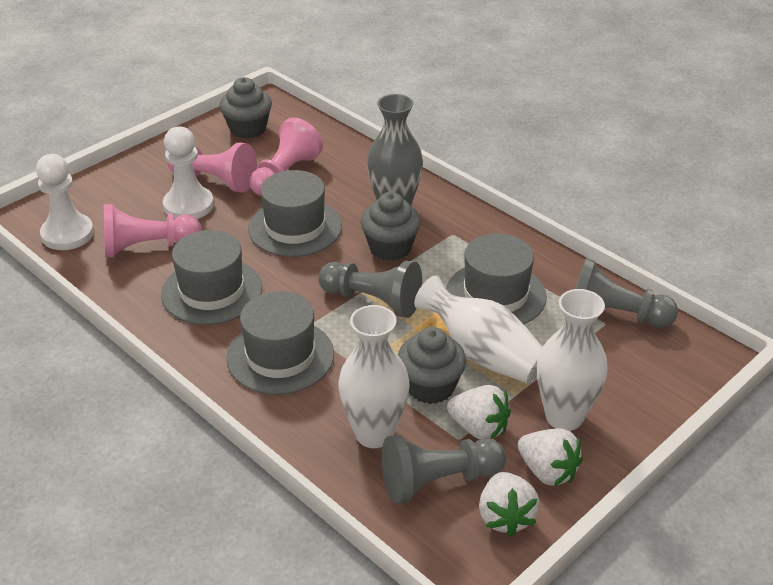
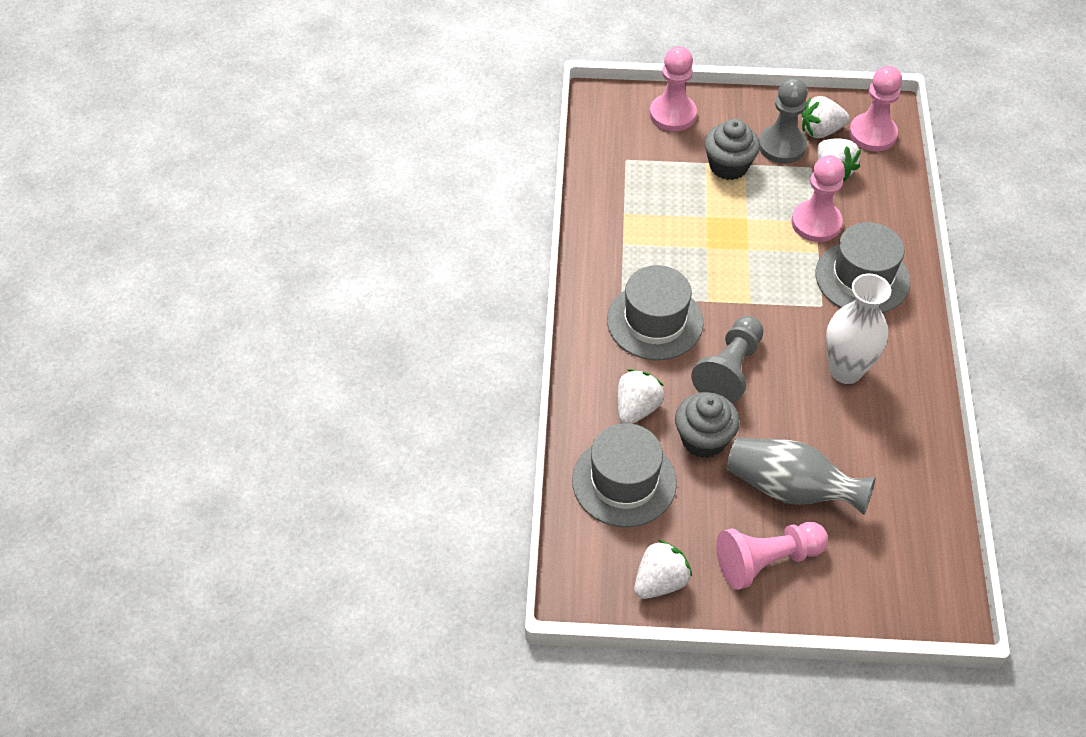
grey cupcake: [220,77,272,139] [361,192,421,261] [398,327,466,404] = 3 -> [675,392,740,458] [704,119,760,180] = 2
grey hat: [161,230,262,325] [226,291,334,395] [248,170,342,257] [446,233,547,324] = 4 -> [572,423,677,527] [607,265,704,360] [815,222,911,313] = 3
grey pawn: [318,261,422,318] [382,435,506,504] [575,258,678,328] = 3 -> [691,316,764,403] [759,78,808,163] = 2
pink pawn: [103,204,202,257] [167,142,257,193] [250,118,323,196] = 3 -> [650,46,697,131] [716,522,828,590] [792,155,845,242] [849,66,902,151] = 4
white pawn: [36,154,94,250] [163,127,214,219] = 2 -> none = 0
white strawberry: [447,385,511,440] [479,472,540,537] [518,428,583,486] = 3 -> [617,369,665,424] [634,540,692,599] [801,96,850,138] [817,138,861,181] = 4
white vase: [338,305,410,448] [414,276,543,384] [537,289,608,431] = 3 -> [826,274,891,384] = 1

